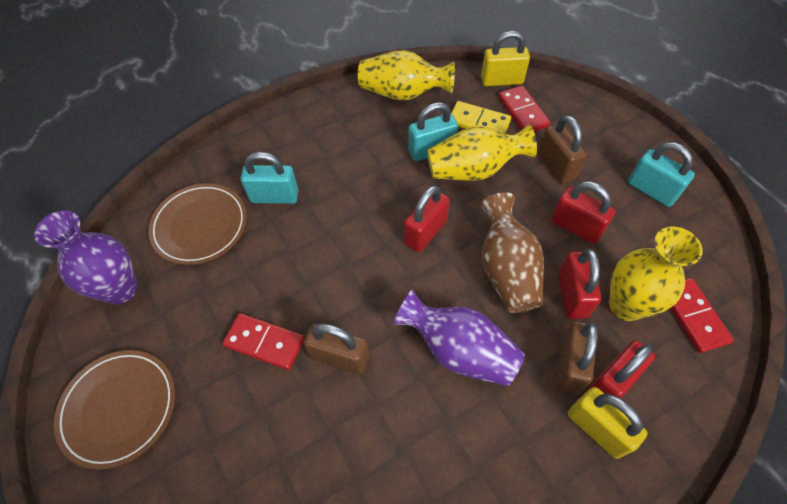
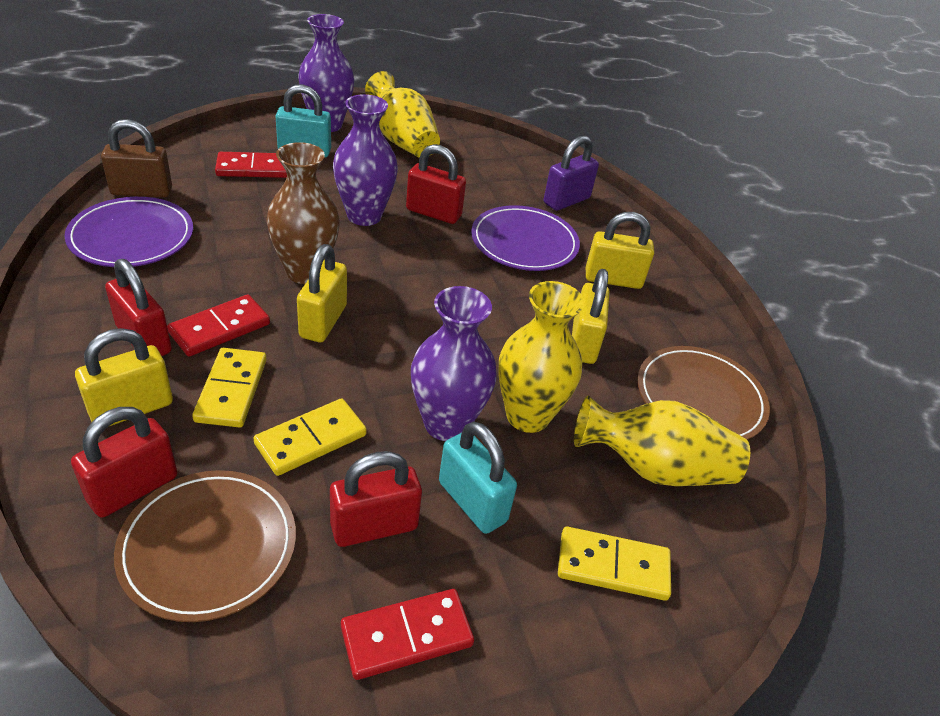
brown padlock: [304,323,369,375] [538,115,587,183] [556,321,598,394] = 3 -> [101,119,172,198] = 1
purple padlock: none = 0 -> [544,136,599,211] = 1
purple plate: none = 0 -> [64,197,193,267] [471,205,580,271] = 2
purple vase: [34,210,138,304] [393,289,525,386] = 2 -> [298,14,354,132] [333,94,398,226] [411,286,497,441] = 3
turquoise padlock: [241,152,298,204] [408,102,458,161] [628,142,695,207] = 3 -> [276,84,331,158] [439,421,517,534] = 2
yellow domino: [451,101,511,134] = 1 -> [192,348,267,428] [253,399,367,476] [558,527,671,601] = 3
yellow padlock: [481,31,530,86] [568,387,648,459] = 2 -> [75,328,173,426] [297,244,347,342] [572,269,610,364] [586,212,654,289] = 4

